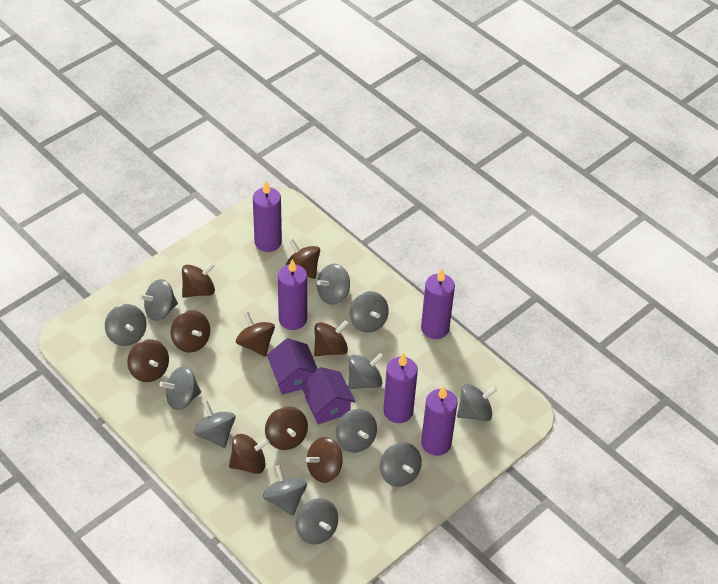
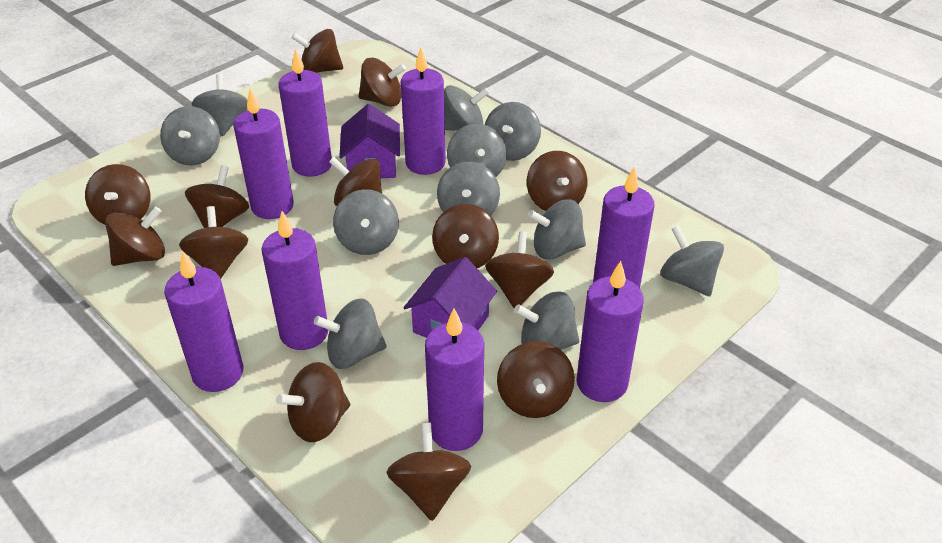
brown spinning top: [127,339,169,382] [171,310,210,353] [182,262,215,298] [229,434,269,474] [236,312,275,357] [265,406,308,450] [285,239,320,279] [306,437,343,483] [314,320,349,356] = 9 -> [85,164,150,225] [105,207,165,266] [179,206,248,279] [185,165,249,228] [276,362,350,442] [292,29,343,73] [329,157,382,206] [358,58,406,107] [386,423,471,521] [432,204,499,268] [485,231,554,309] [497,341,575,418] [527,151,587,211] = 13
grey spinning top: [105,304,146,346] [139,279,178,321] [159,366,201,410] [194,401,236,448] [263,465,307,516] [296,498,338,544] [317,264,350,305] [336,409,377,453] [348,353,384,389] [350,291,389,333] [380,442,422,487] [457,384,497,421] = 12 -> [160,106,220,165] [192,74,248,136] [314,299,387,369] [333,189,399,255] [437,162,500,215] [444,85,490,131] [447,124,507,177] [485,102,541,161] [514,292,579,350] [528,200,586,260] [660,225,724,296] = 11
purple candle: [253,181,282,252] [278,259,307,330] [383,353,418,423] [421,269,455,339] [421,386,458,456] = 5 -> [164,251,243,392] [233,89,294,219] [261,211,328,350] [278,49,332,177] [401,47,446,175] [425,309,484,451] [576,261,644,402] [593,166,654,288] = 8

